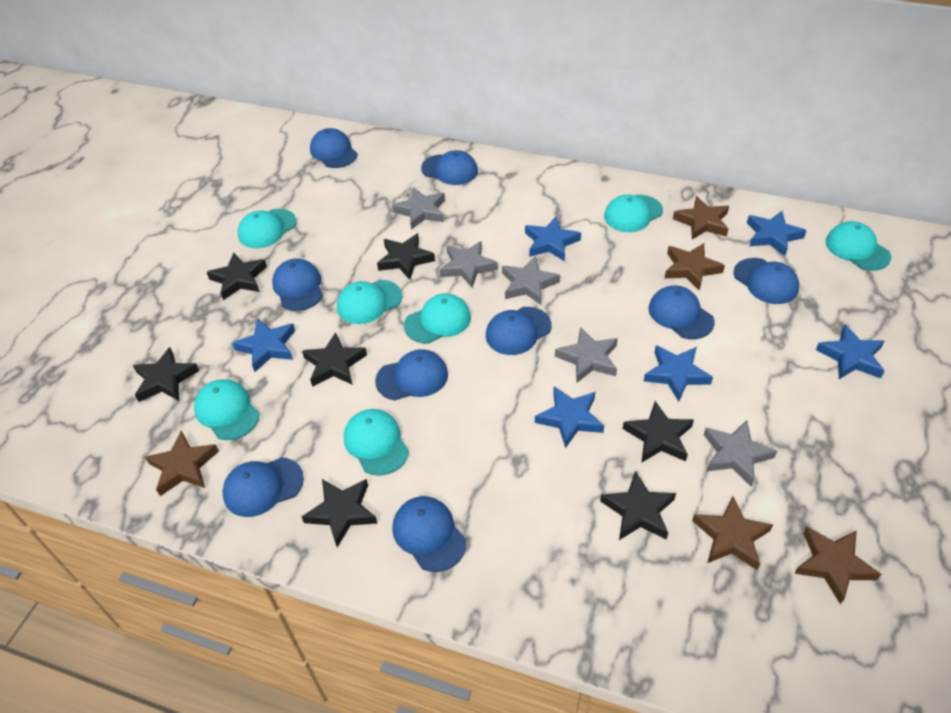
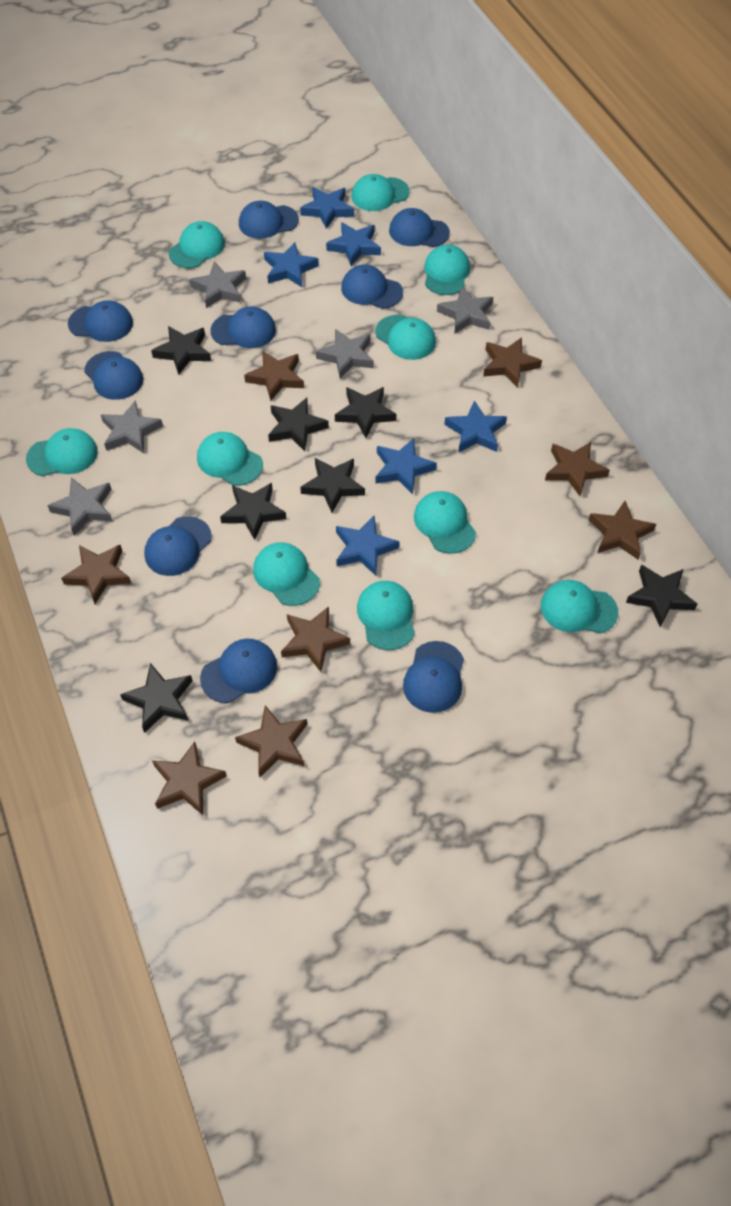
brown star: [145,431,219,496] [665,243,725,291] [673,196,729,240] [692,496,773,570] [794,527,881,604] = 5 -> [61,545,131,604] [152,742,227,815] [235,705,307,778] [244,351,304,401] [281,606,350,672] [483,337,542,388] [545,442,610,496] [589,501,656,560] = 8
turquoise cap: [194,379,260,440] [238,209,297,248] [337,280,402,324] [344,409,409,476] [404,293,471,344] [604,194,663,232] [826,221,891,271] = 7 -> [26,428,98,476] [168,221,225,268] [197,432,263,486] [253,542,320,606] [352,174,410,211] [357,581,415,650] [375,315,436,360] [414,491,476,554] [424,245,470,295] [541,580,618,633] = 10

